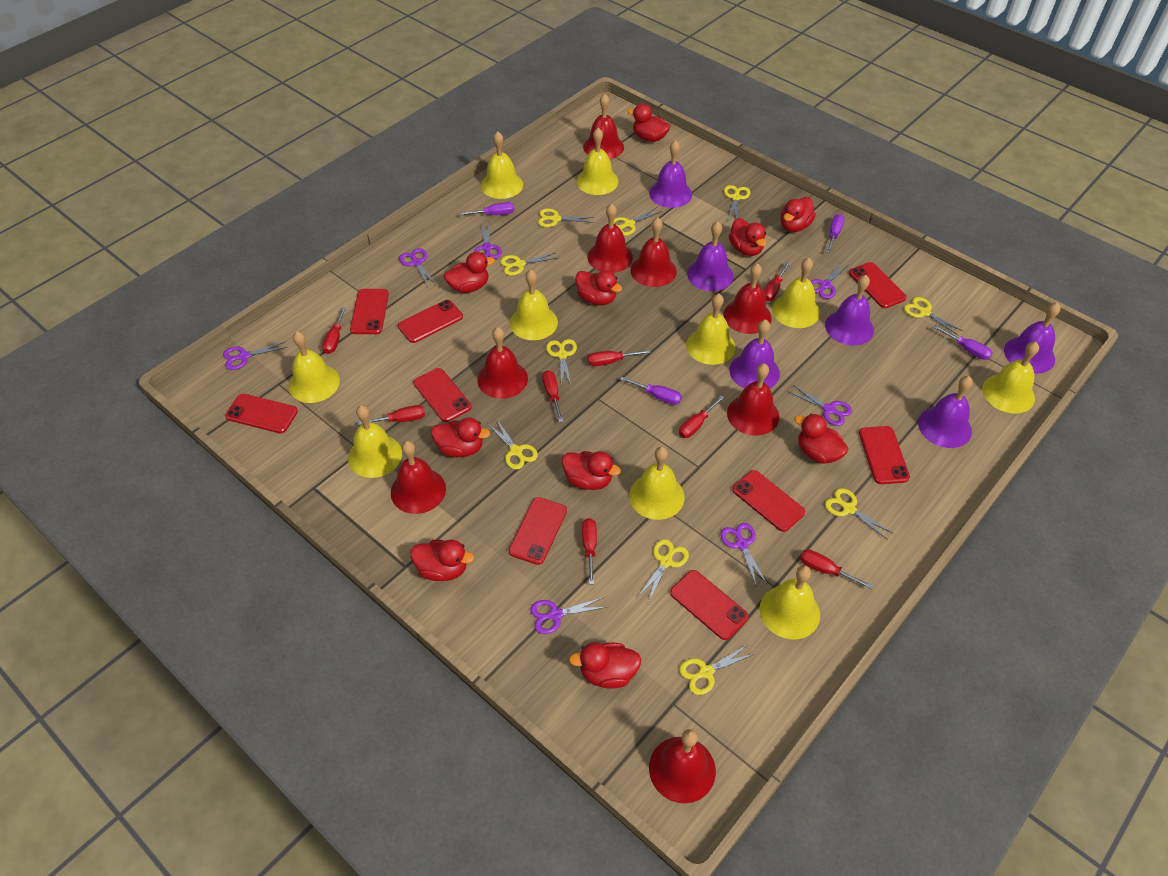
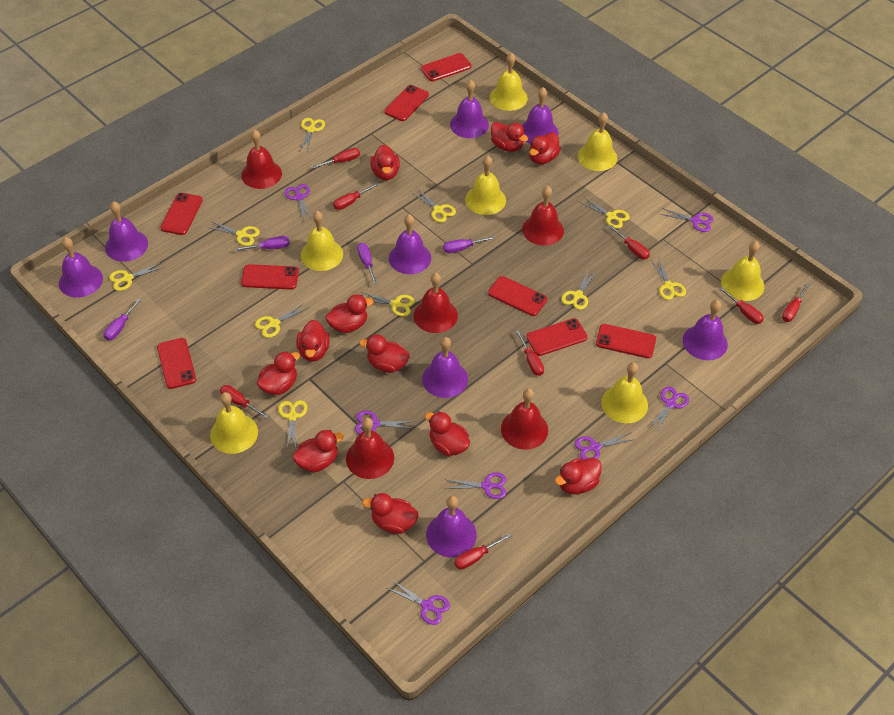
purple bell: [649,140,692,208] [687,221,733,291] [729,319,780,388] [825,275,874,345] [918,376,973,448] [1004,302,1061,374] = 6 -> [59,237,103,298] [105,201,148,262] [389,214,431,274] [422,337,468,398] [426,496,477,557] [450,80,489,138] [522,87,559,144] [683,300,728,360] = 8
red bell: [391,441,446,514] [477,327,528,399] [583,93,624,159] [587,203,633,273] [631,217,677,287] [649,729,716,803] [723,263,772,334] [727,363,779,435] = 8 -> [241,130,282,189] [346,417,394,479] [414,273,458,333] [501,388,548,450] [522,186,564,246] = 5
red duck: [410,539,474,581] [431,417,490,457] [444,252,495,293] [562,451,621,490] [569,642,641,688] [575,270,622,305] [627,104,670,142] [729,218,767,256] [781,197,816,232] [794,414,848,464] = 10 -> [257,351,300,395] [292,430,344,473] [297,320,330,362] [326,294,374,333] [359,334,410,373] [362,493,418,534] [371,145,400,180] [425,411,470,456] [491,122,528,152] [529,132,561,164] [555,458,602,495] = 11
red phone: [225,394,298,433] [350,289,389,334] [398,300,463,343] [413,368,471,422] [509,497,567,565] [670,570,749,640] [732,470,805,532] [849,262,907,308] [859,426,910,484] = 9 -> [157,338,196,389] [160,193,203,235] [241,264,299,290] [385,85,429,121] [421,53,471,81] [488,276,547,316] [526,318,588,356] [596,324,656,358] = 8
yellow bell: [288,331,340,403] [348,405,402,478] [481,131,523,199] [510,270,558,340] [576,128,619,195] [629,447,685,520] [686,293,736,365] [760,565,820,639] [772,258,820,328] [982,342,1039,413] = 10 -> [210,392,258,454] [301,211,343,271] [465,156,506,215] [490,53,528,111] [578,112,617,171] [601,362,648,423] [721,241,764,301] = 7

